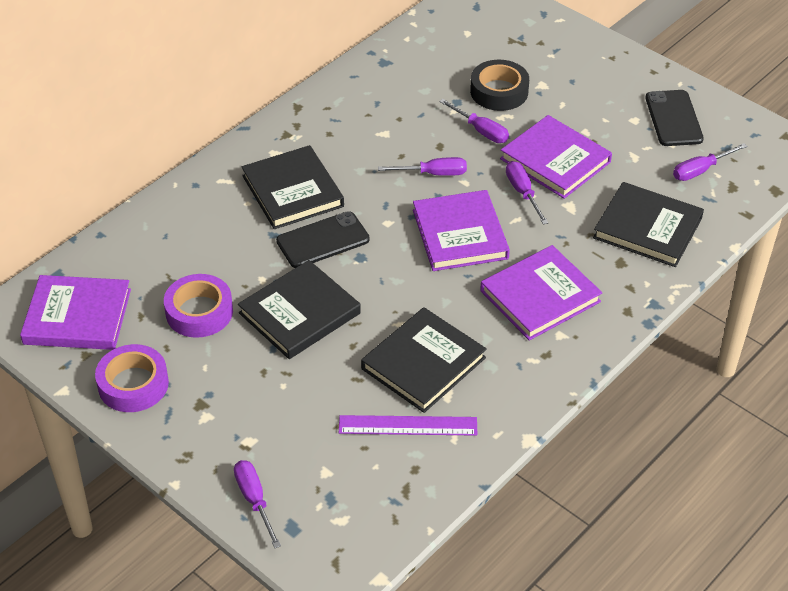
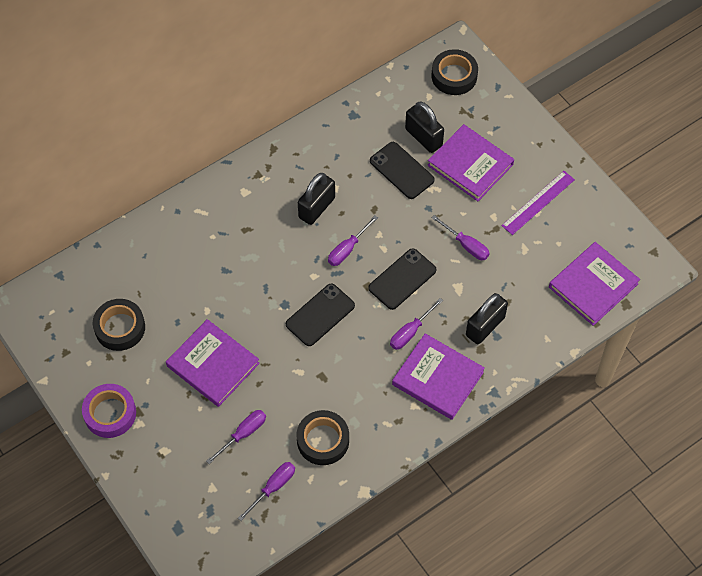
black book: [238,260,361,359] [241,145,344,229] [361,307,487,413] [593,182,704,267] = 4 -> none = 0
black padlock: none = 0 -> [298,173,335,225] [405,102,444,153] [466,293,508,344] = 3
black phone: [276,211,370,268] [645,90,704,146] = 2 -> [286,284,355,346] [368,248,436,310] [370,142,435,199] = 3
black tape: [470,60,529,111] = 1 -> [93,299,145,351] [296,410,349,465] [432,49,478,95] = 3
purple tape: [95,344,169,412] [164,274,233,338] = 2 -> [82,384,136,438] = 1

